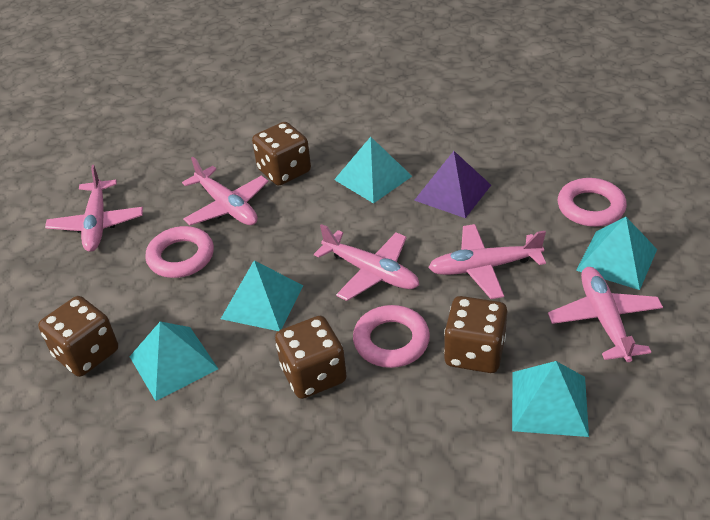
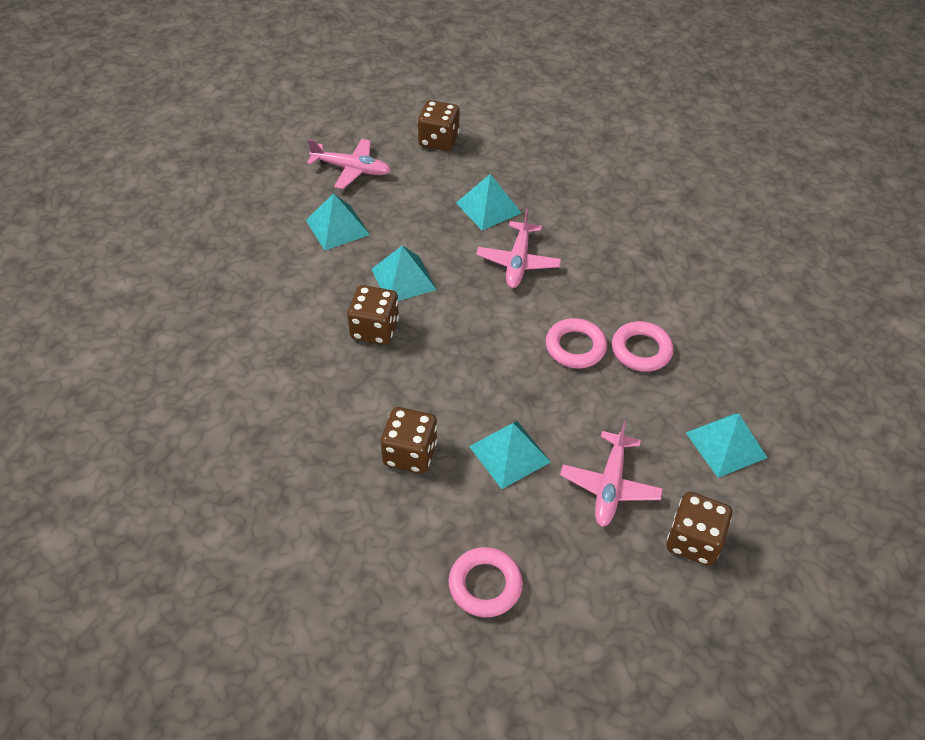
pink plane: [45,165,143,252] [182,157,269,225] [314,224,419,301] [428,224,546,299] [548,267,663,362] = 5 -> [307,139,391,189] [476,208,561,288] [560,420,663,527] = 3
purple pyramid: [414,151,491,218] = 1 -> none = 0

